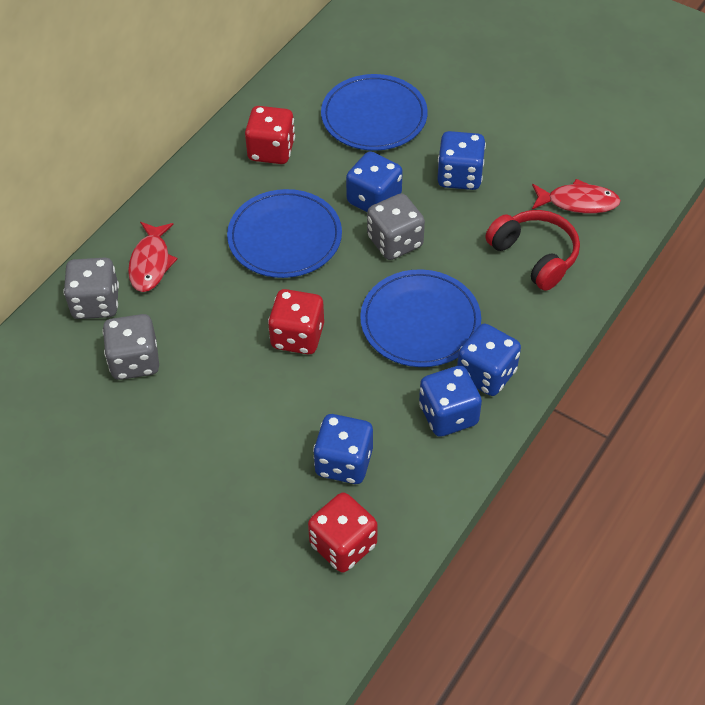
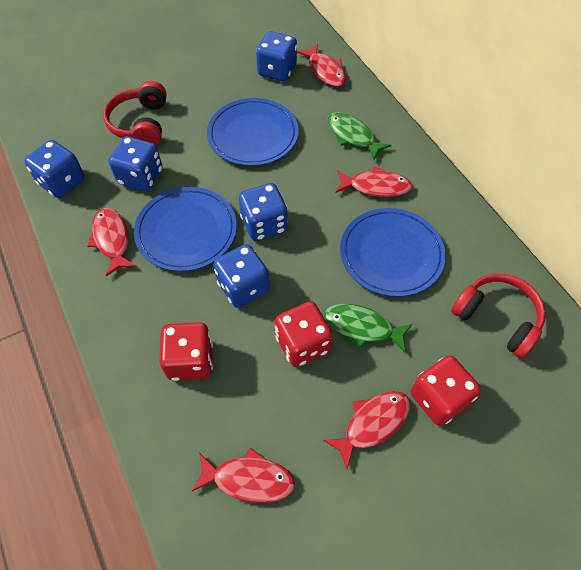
green fish: none = 0 -> [324,304,413,353] [327,113,392,160] = 2
grey dice: [63,258,119,319] [102,314,159,380] [367,193,425,260] = 3 -> none = 0
red fish: [128,222,178,292] [532,179,621,214] = 2 -> [87,208,137,276] [191,448,295,503] [297,43,346,87] [323,391,410,469] [336,166,412,197] = 5
red headphones: [485,210,580,291] = 1 -> [103,81,167,145] [451,274,546,358] = 2

